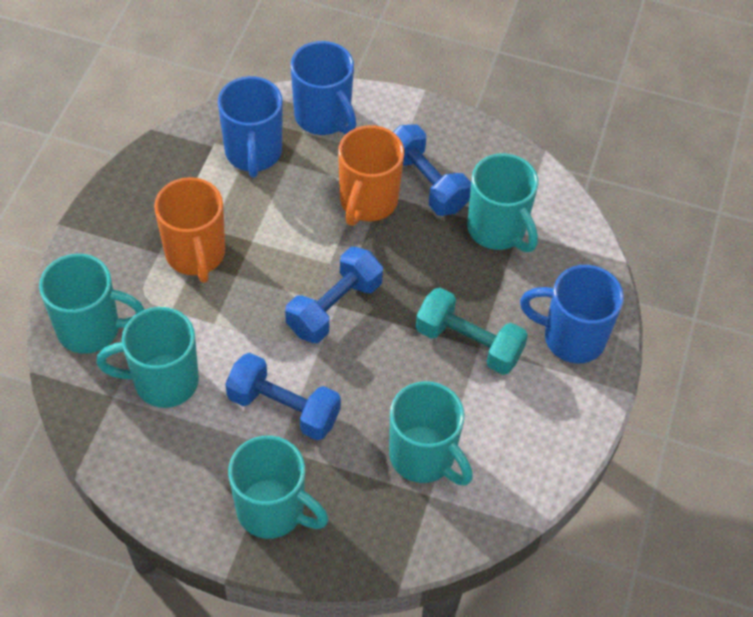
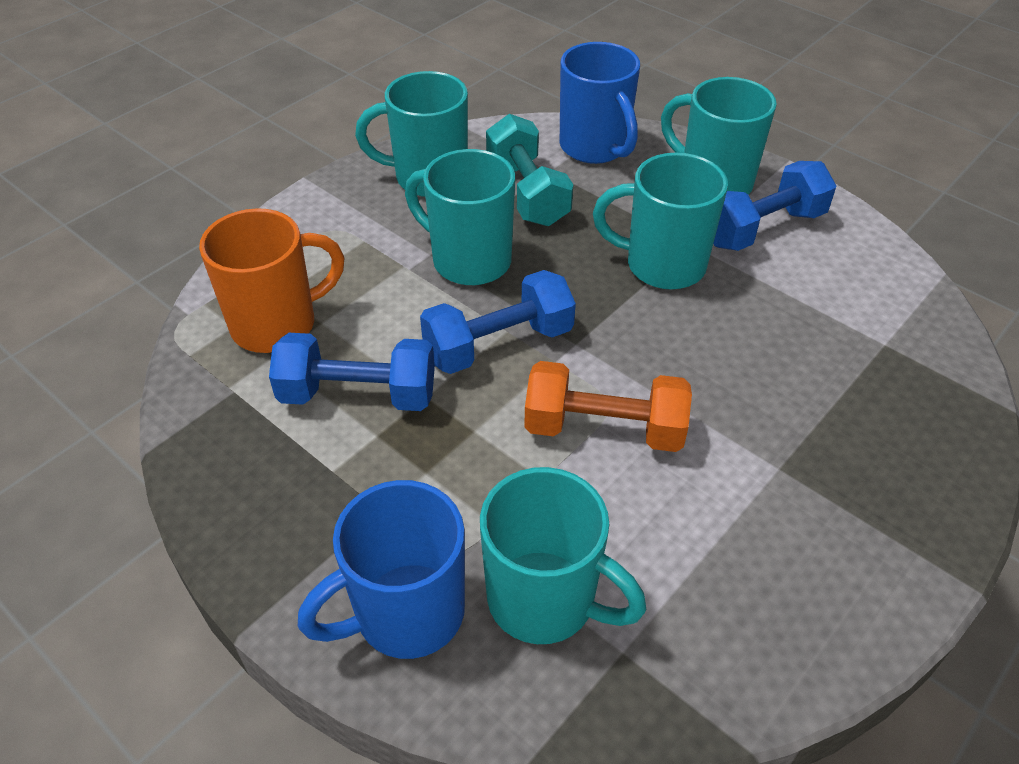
blue mug: [218,76,283,178] [291,41,356,135] [520,265,624,363] = 3 -> [298,480,465,659] [560,42,640,164] = 2
orange dumbbell: none = 0 -> [524,361,692,452] = 1
orange mug: [154,177,225,283] [338,125,404,226] = 2 -> [199,208,345,353] = 1

